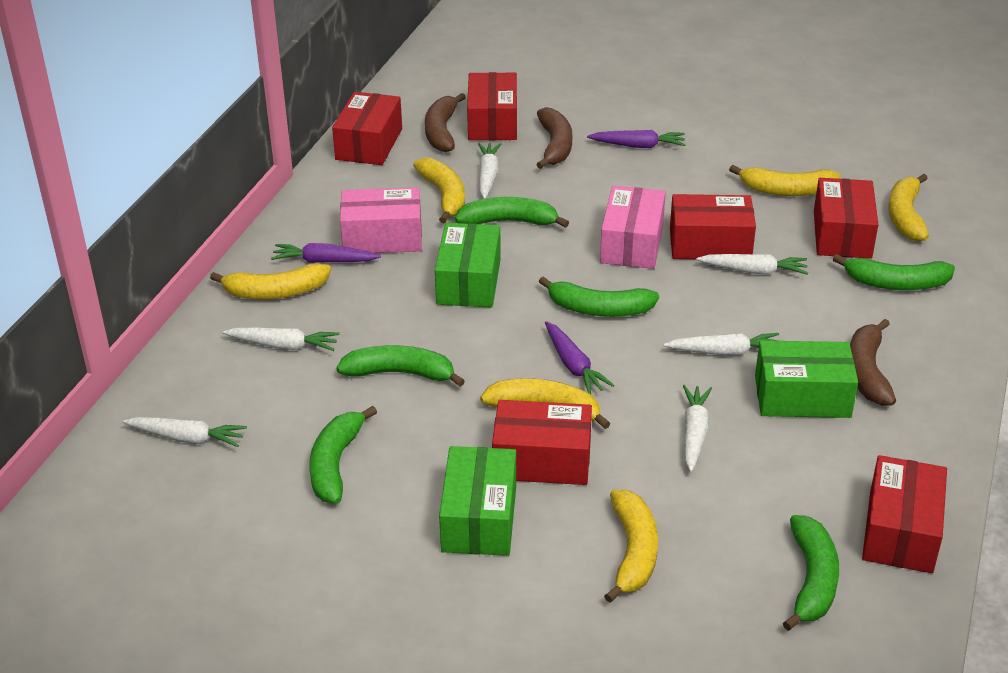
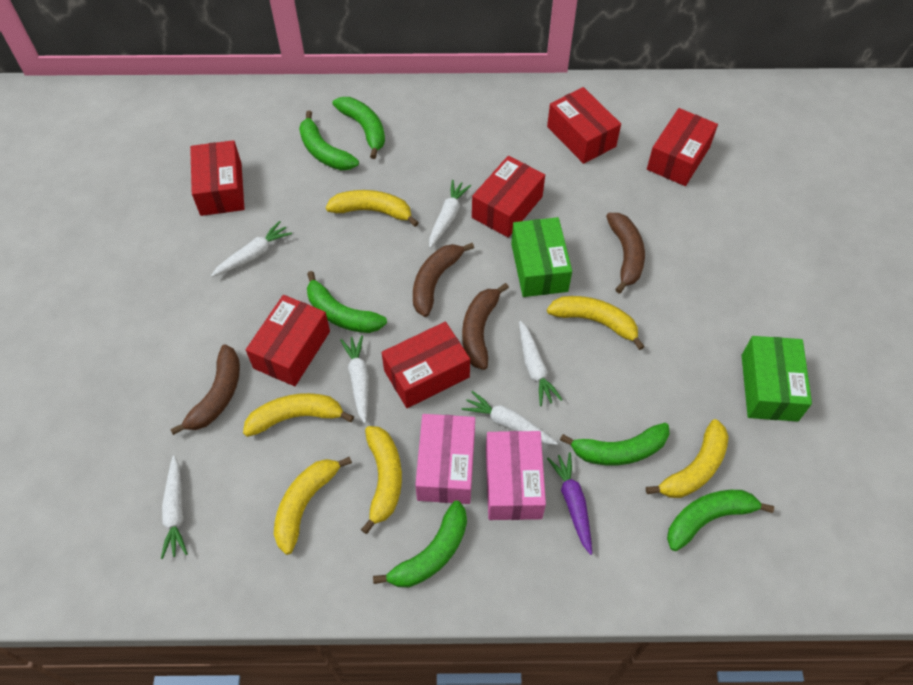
brown banana: [425,93,466,152] [536,107,572,169] [850,319,896,406] = 3 -> [170,345,240,435] [413,243,474,317] [462,283,509,370] [606,213,645,294] = 4
green box: [435,223,501,308] [439,446,516,556] [755,340,858,418] = 3 -> [511,217,572,297] [742,336,812,422] = 2
purple carrot: [271,243,381,263] [545,321,614,394] [587,130,686,148] = 3 -> [547,452,592,555] = 1

